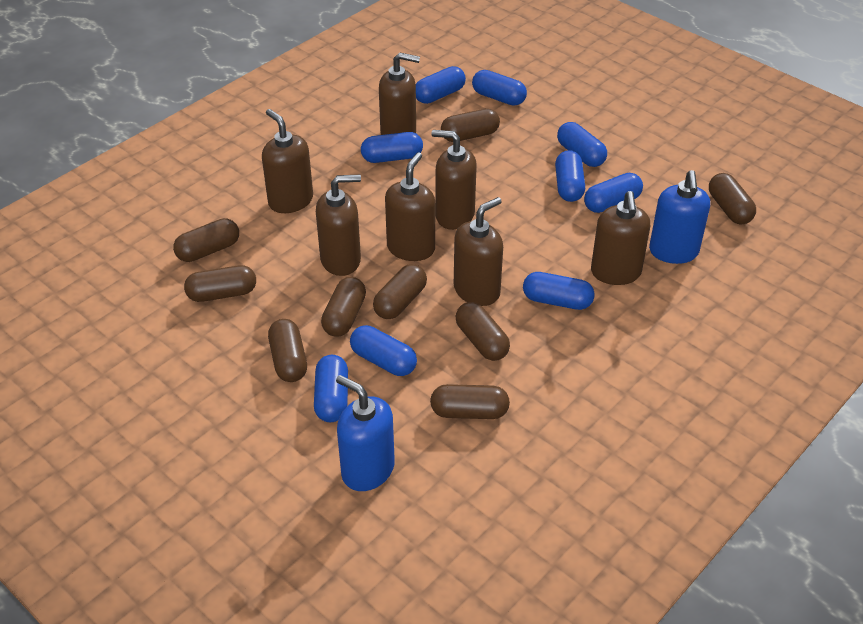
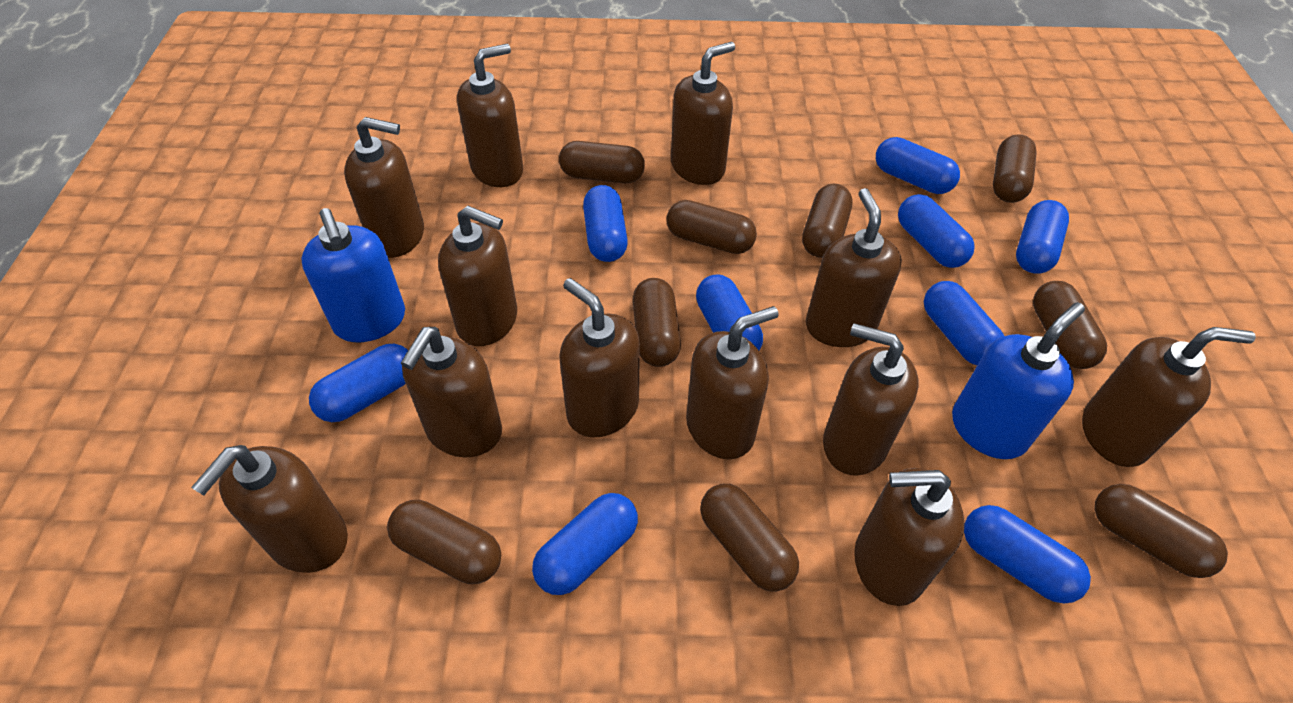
brown soap dispenser: [262,109,313,213] [316,175,361,276] [379,53,420,135] [385,152,435,261] [432,130,477,230] [454,197,503,306] [591,191,650,285] = 7 -> [191,445,348,573] [344,117,424,258] [401,327,502,457] [438,206,517,346] [457,44,523,187] [560,278,640,438] [671,42,735,185] [686,306,779,459] [806,188,902,347] [823,323,918,476] [854,468,965,606] [1082,327,1256,467] = 12

